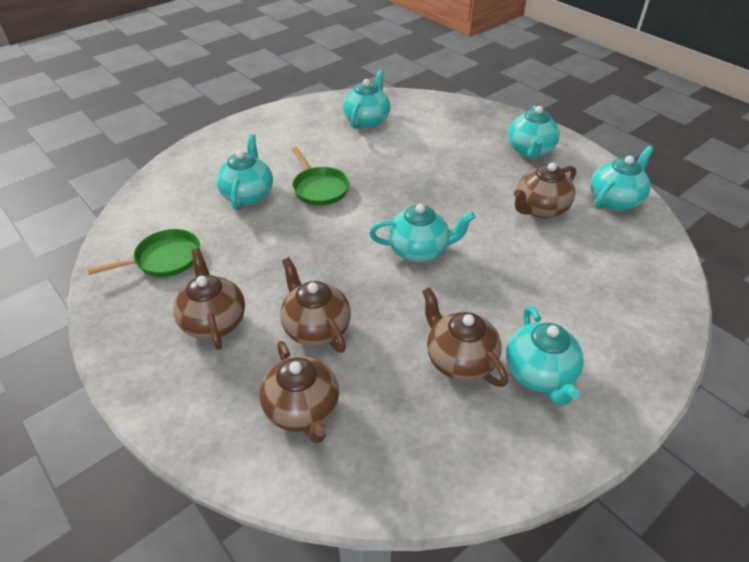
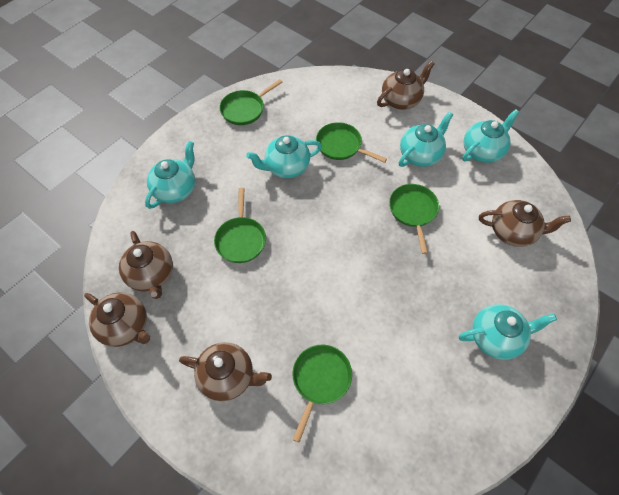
green pan: [87,229,200,277] [292,147,349,206] = 2 -> [214,188,266,263] [220,79,282,125] [292,345,352,443] [316,122,387,163] [389,184,439,254] = 5
turquoise teapot: [216,134,273,210] [343,70,390,129] [369,204,475,262] [506,306,584,406] [508,106,560,158] [590,146,654,211] = 6 -> [145,141,195,209] [246,135,322,178] [399,112,453,167] [459,304,557,360] [462,109,520,163] = 5

